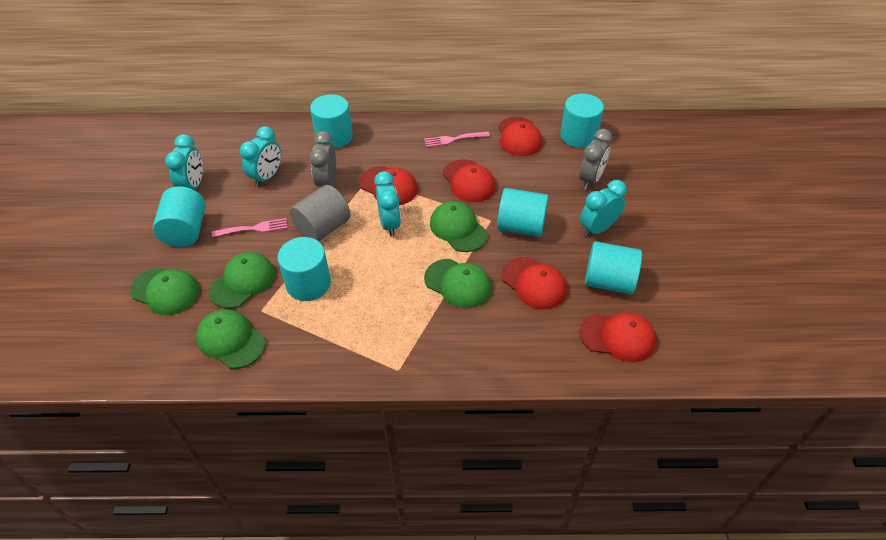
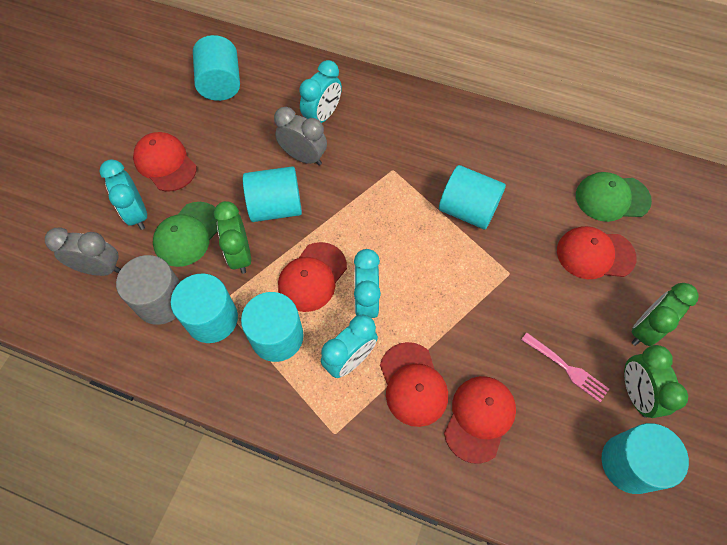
green cap: [130,267,199,315] [196,309,266,369] [209,252,275,309] [424,259,491,308] [430,201,488,252] = 5 -> [153,202,218,267] [576,172,652,222] = 2
green clock: none = 0 -> [214,201,251,274] [624,345,688,418] [632,283,699,346] = 3
pink fork: [212,218,287,237] [424,132,490,147] = 2 -> [521,333,609,402] = 1

